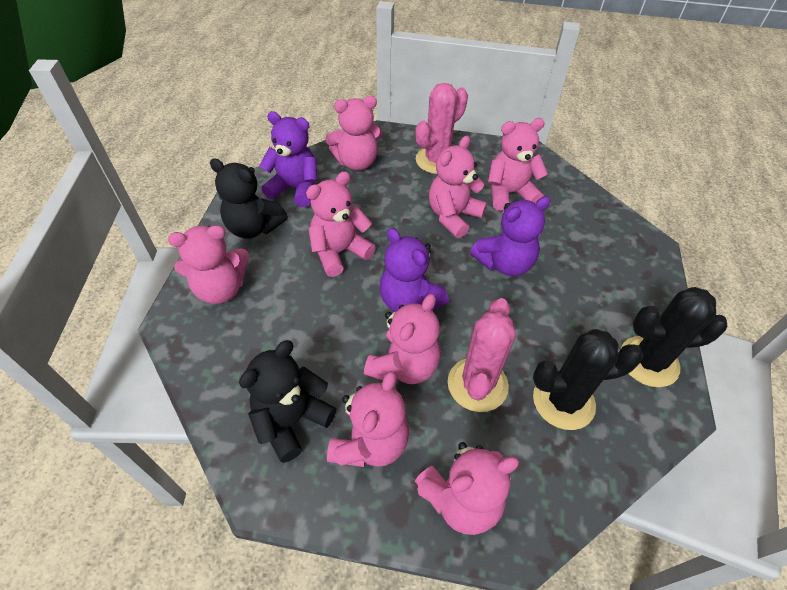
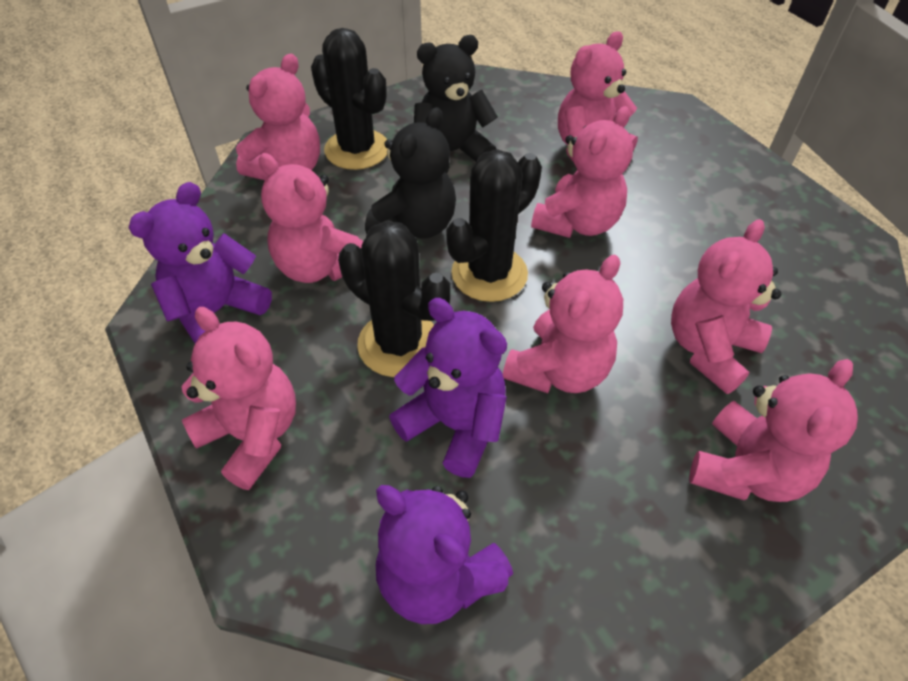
black cactus: [533,329,643,430] [620,287,727,387] = 2 -> [311,28,388,170] [338,220,450,377] [446,149,542,302] = 3
pink cactus: [415,83,468,174] [448,298,516,412] = 2 -> none = 0

